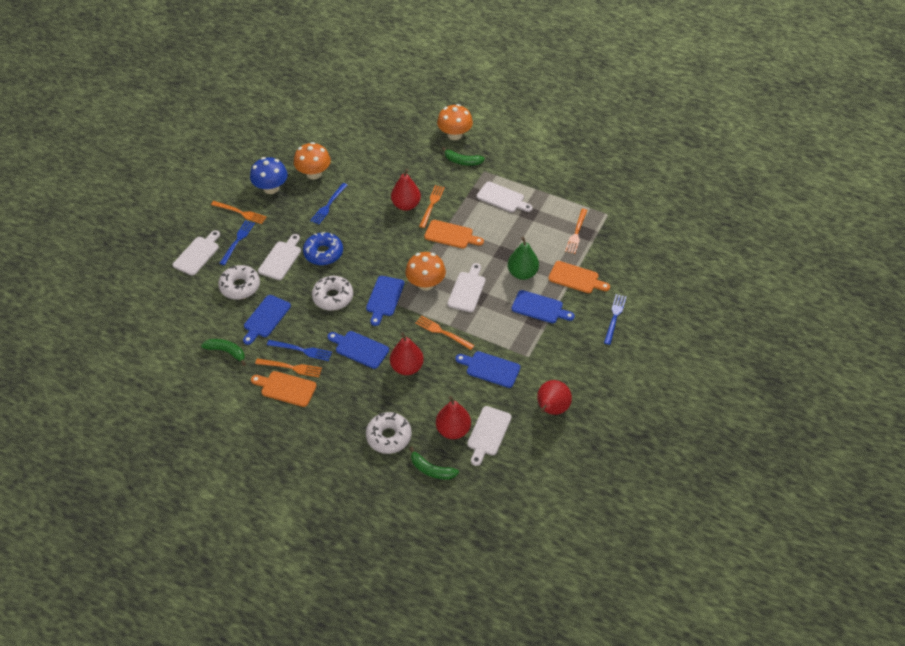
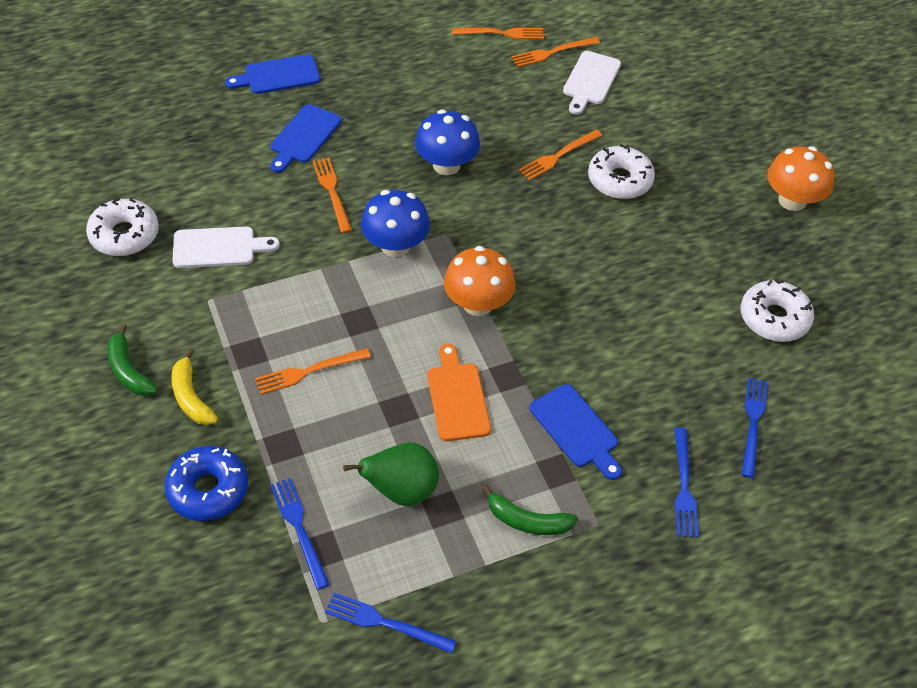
blue cutting board: [243,295,291,345] [328,331,389,369] [366,276,405,326] [455,351,520,388] [512,290,575,323] = 5 -> [225,54,321,94] [270,104,342,173] [530,384,622,480] = 3
blue mushroom: [250,157,288,194] = 1 -> [361,190,430,257] [415,110,480,175] = 2
green banana: [201,339,246,366] [409,447,459,480] [442,147,485,166] = 3 -> [107,324,158,396] [482,485,578,535] = 2
orange cutting board: [251,371,317,407] [424,220,484,249] [548,261,610,293] = 3 -> [427,344,491,441] = 1
orange mushroom: [294,142,331,180] [405,252,446,291] [437,104,473,140] = 3 -> [444,246,515,316] [767,146,835,211] = 2
red pear: [390,332,424,375] [391,169,421,211] [436,396,471,439] [537,380,572,415] = 4 -> none = 0
white cutting board: [173,230,220,276] [258,234,301,280] [447,263,486,312] [467,406,512,466] [477,181,533,212] = 5 -> [172,226,280,268] [563,51,621,114] = 2
yellow banana: none = 0 -> [172,349,218,425] = 1

